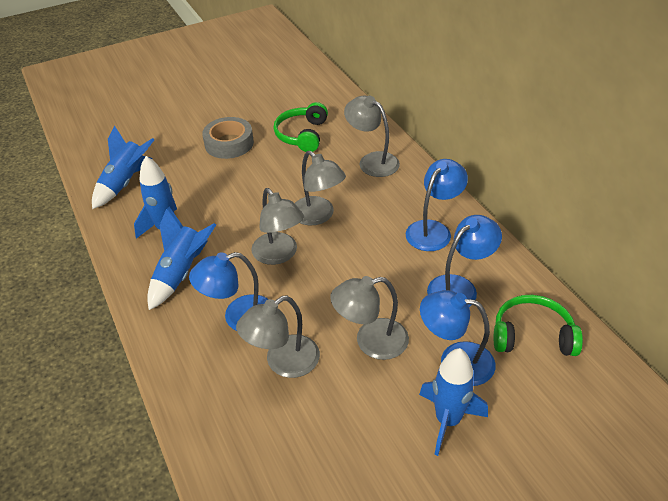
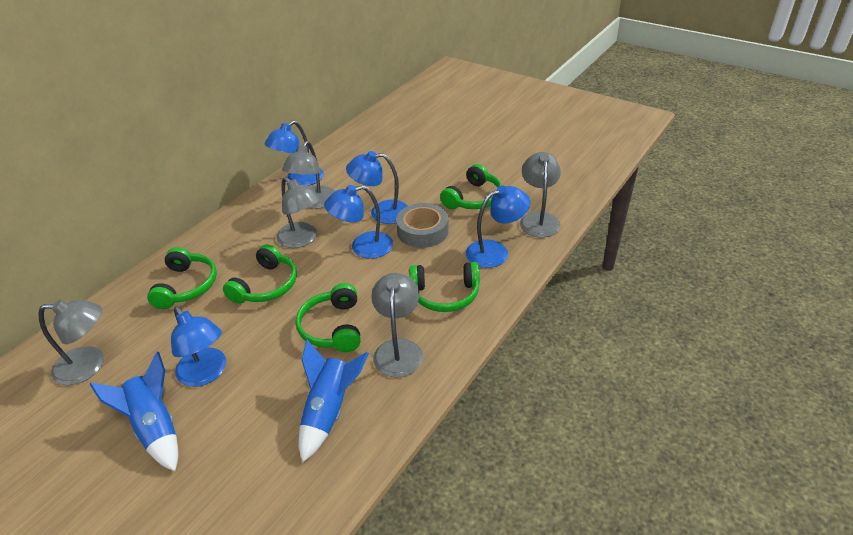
blue lamp: [189,252,268,331] [405,159,468,251] [420,290,496,386] [427,215,502,307] = 4 -> [171,306,226,387] [265,121,324,186] [324,185,393,259] [346,151,408,224] [466,186,530,268] = 5
blue rocket: [92,126,155,209] [134,156,183,239] [147,209,216,310] [419,348,488,456] = 4 -> [89,352,179,471] [299,340,369,463] = 2
green headphones: [274,102,328,152] [494,295,583,356] = 2 -> [147,247,217,309] [223,244,297,304] [296,283,361,352] [409,262,480,312] [440,164,502,209] = 5

